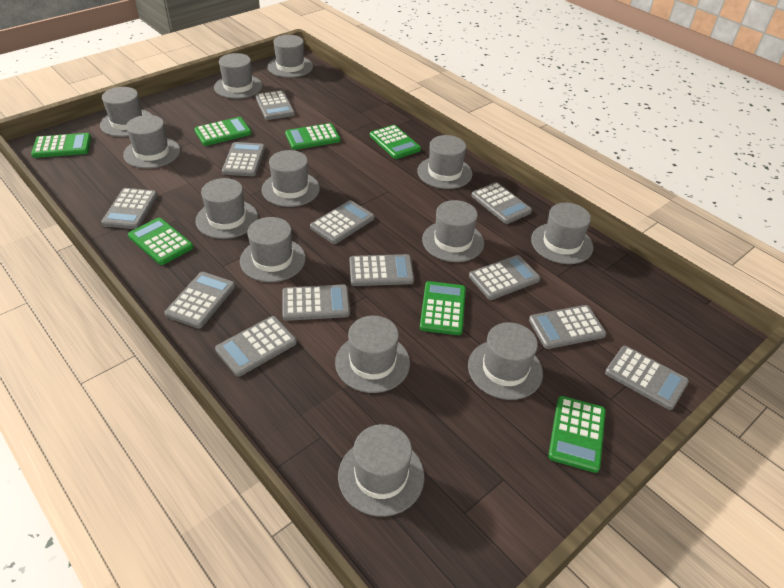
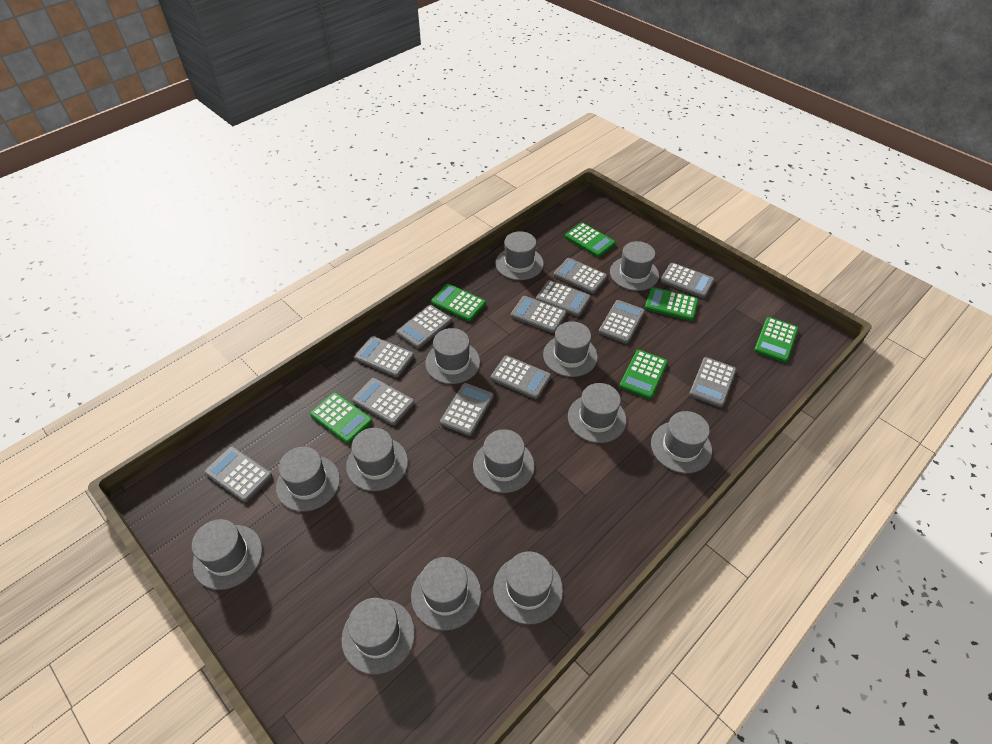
green calculator: [31,133,91,158] [128,218,193,265] [194,117,252,146] [285,123,341,150] [370,125,421,159] [420,281,466,335] [548,396,606,473] = 7 -> [310,393,372,444] [431,284,486,322] [565,223,615,257] [620,350,668,399] [645,287,698,321] [754,317,798,363] = 6

